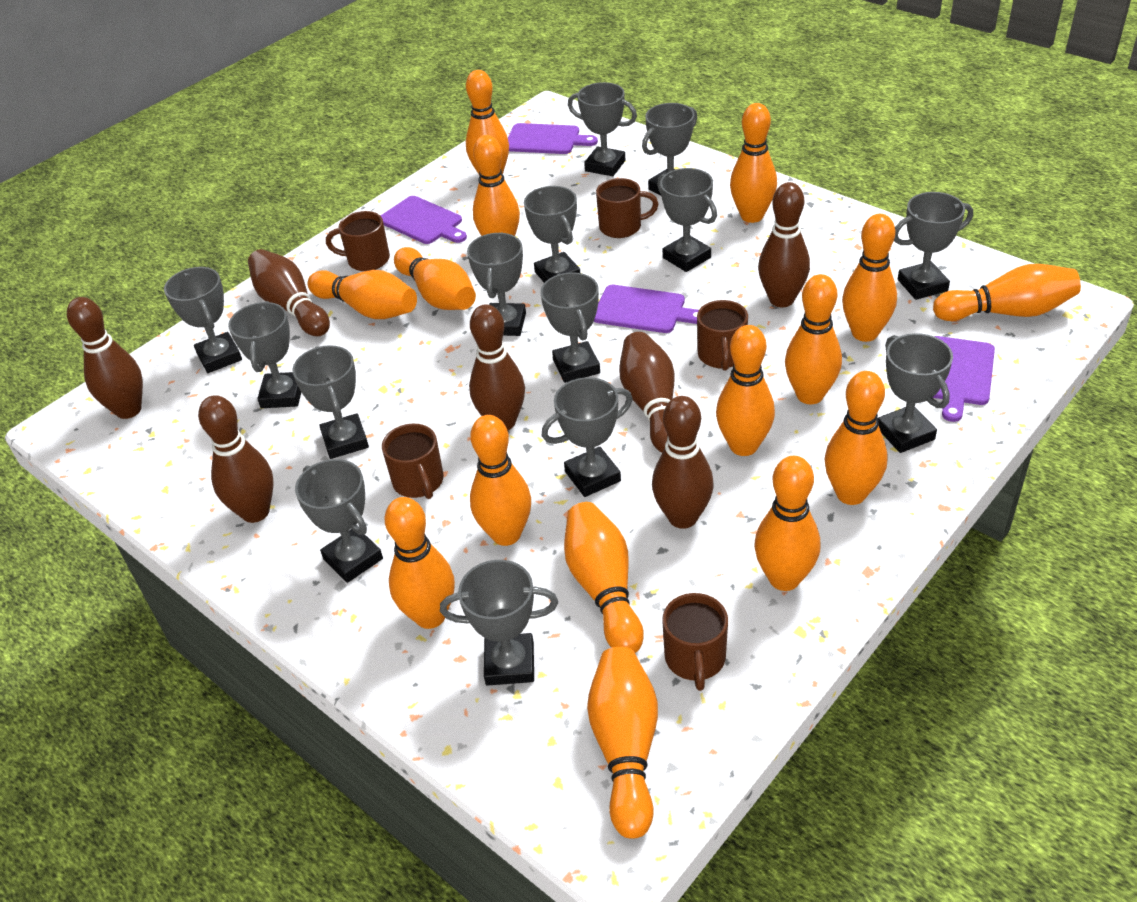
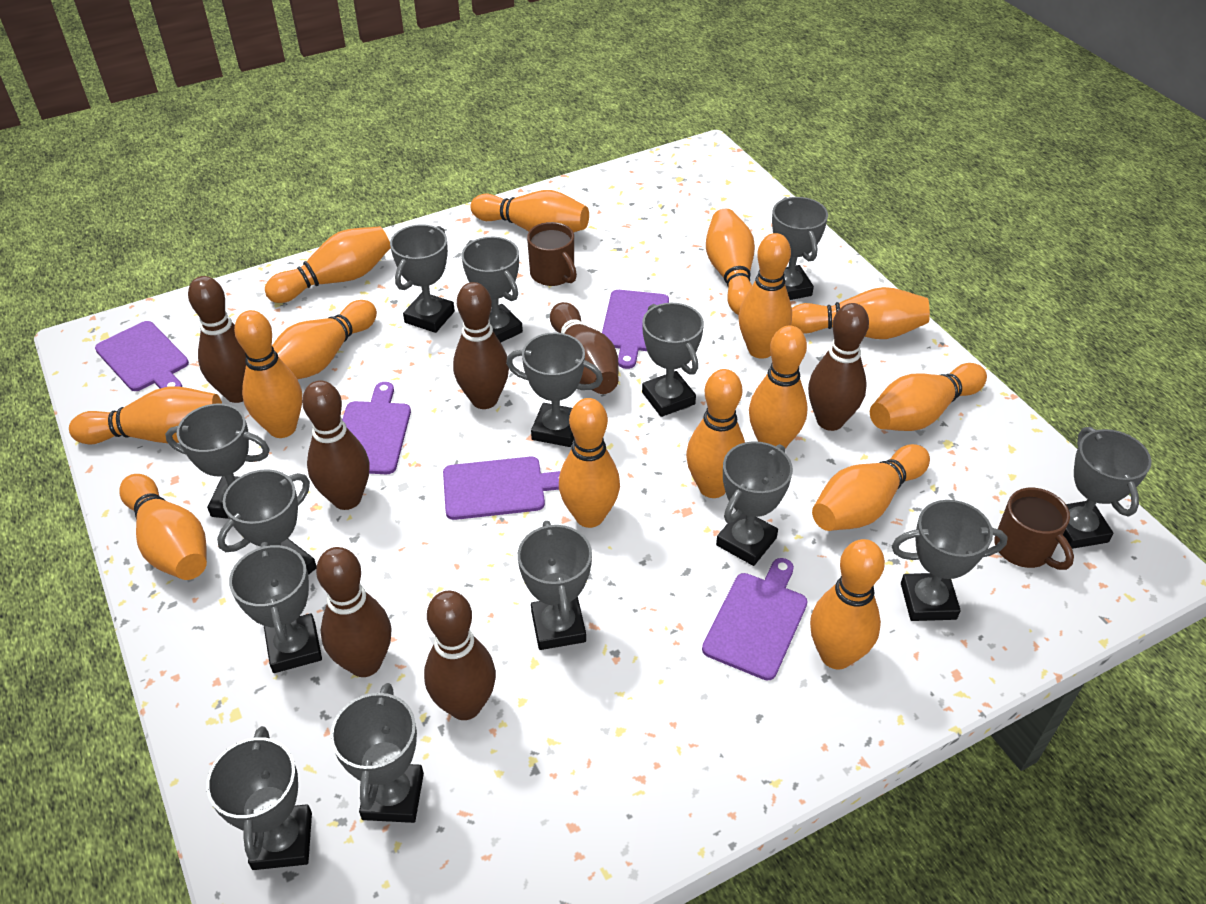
brown mug: [326,211,390,271] [382,424,443,499] [596,178,658,238] [662,593,728,691] [697,300,748,371] = 5 -> [527,222,577,286] [995,488,1074,570] = 2
purple cutting board: [380,196,467,244] [508,123,598,154] [594,285,699,333] [933,336,995,422] = 4 -> [95,321,189,391] [342,382,411,474] [443,457,560,520] [602,290,669,369] [702,558,808,681] = 5

